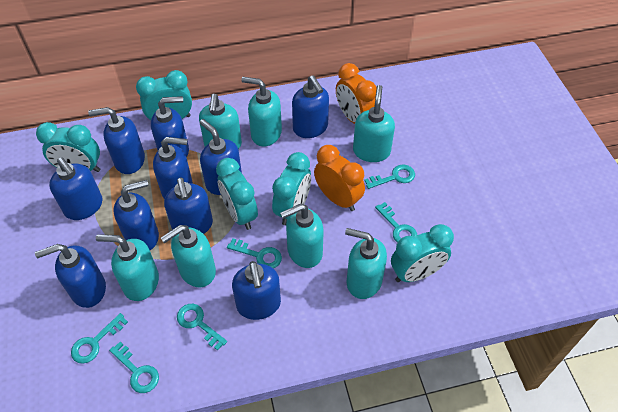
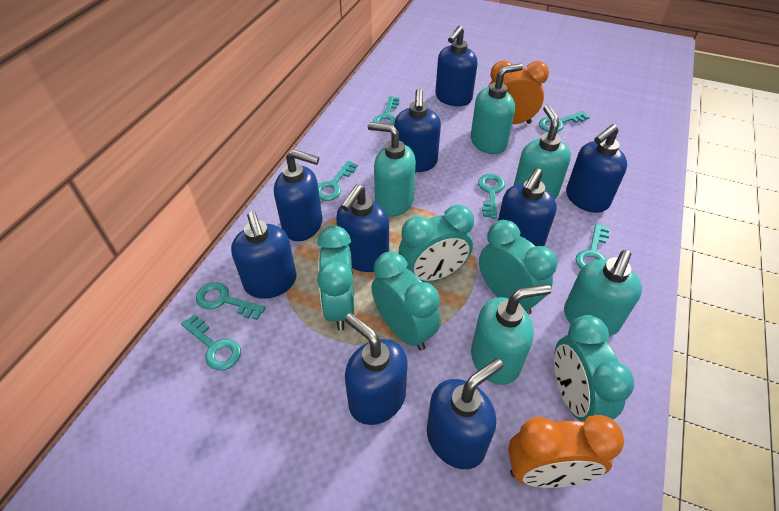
blue soap dispenser: [35,244,106,308] [49,157,102,220] [88,107,145,174] [114,180,159,250] [151,96,189,158] [153,137,193,199] [164,178,213,234] [200,119,242,195] [232,261,281,320] [292,75,329,138] = 10 -> [231,211,297,299] [274,149,322,241] [336,184,389,272] [345,313,408,425] [394,89,441,172] [427,358,503,469] [435,26,477,106] [498,168,557,246] [566,124,627,213] = 9
turquoise key: [71,313,128,364] [109,342,159,393] [177,304,227,351] [227,238,282,268] [364,165,415,189] [375,202,417,243] = 6 -> [181,314,241,370] [196,282,266,320] [318,161,358,201] [373,96,400,126] [478,174,505,219] [539,111,590,132] [576,223,610,269] = 7
turquoise soap dispenser: [96,234,159,301] [161,225,216,287] [199,94,242,149] [241,77,282,146] [280,204,324,268] [345,228,387,299] [353,85,395,162] = 7 -> [368,122,416,217] [471,64,523,154] [471,284,551,385] [514,105,571,200] [564,250,642,336] = 5

